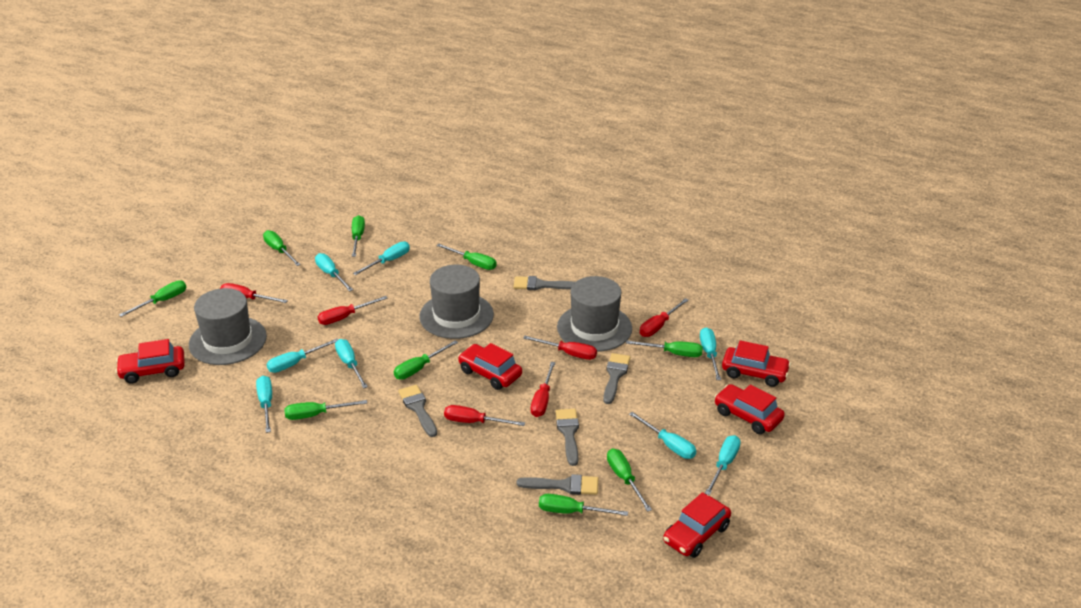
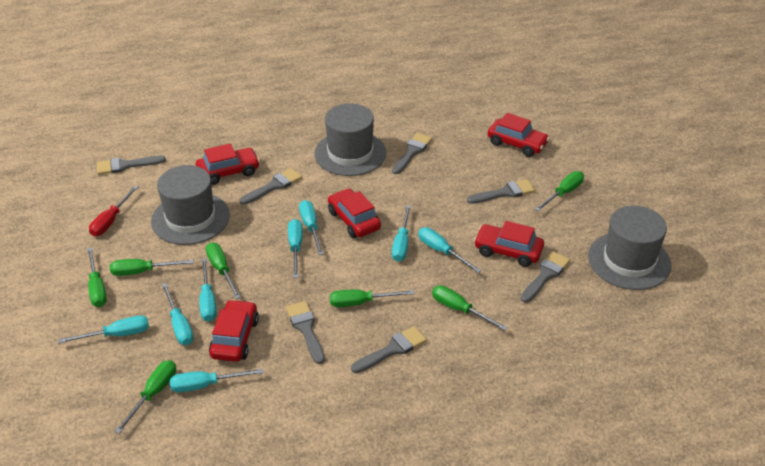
green screwdriver: [119,280,187,317] [263,230,301,266] [284,400,367,420] [352,215,365,257] [394,340,458,380] [436,244,497,270] [539,494,628,516] [607,449,652,512] [626,340,703,357] = 9 -> [87,248,107,307] [110,259,194,276] [115,360,176,434] [206,242,241,299] [330,290,415,307] [432,285,507,331] [535,171,584,211] = 7
grey brush: [398,385,437,437] [513,276,575,290] [517,474,598,495] [556,409,579,466] [603,353,630,404] = 5 -> [97,156,166,175] [239,168,302,205] [286,301,325,364] [351,326,427,373] [392,133,432,174] [467,179,535,204] [521,251,570,303] = 7
red screwdriver: [220,283,288,303] [318,296,388,325] [444,405,525,426] [523,336,597,360] [531,362,555,417] [640,298,689,337] = 6 -> [89,186,139,236] = 1

